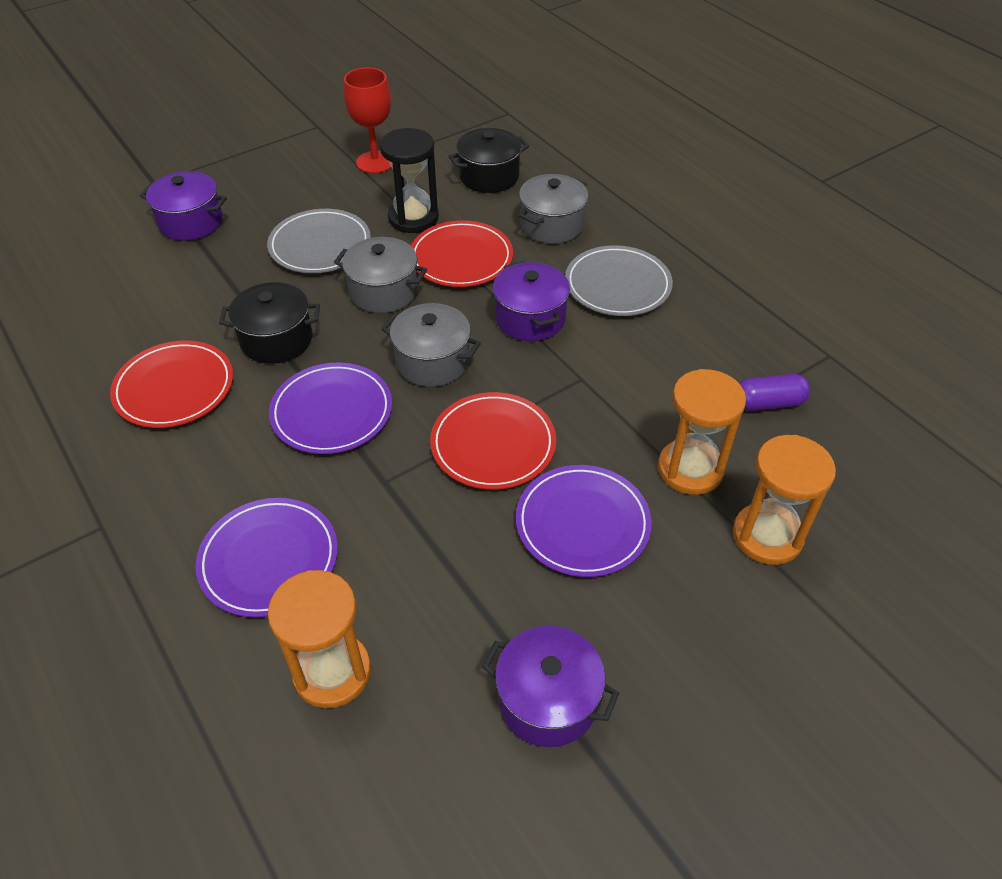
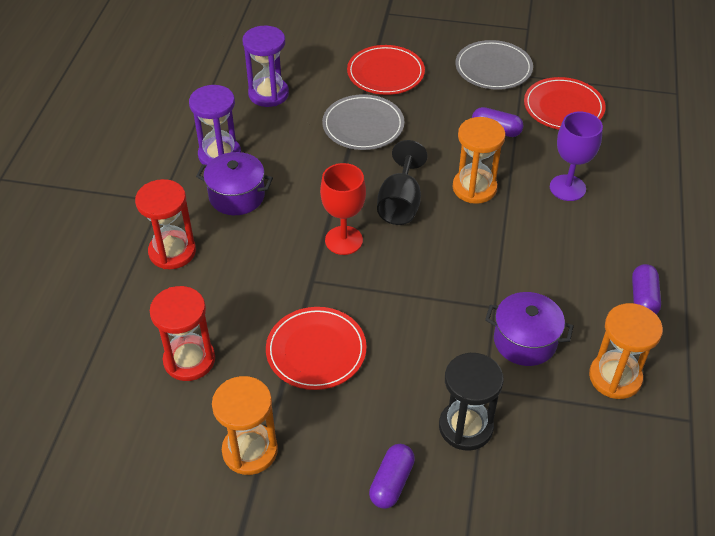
black goblet: none = 0 -> [377,140,428,225] = 1
black pot: [219,282,320,364] [448,128,529,193] = 2 -> none = 0
grey pot: [334,237,427,313] [381,303,481,387] [519,174,588,244] = 3 -> none = 0
purple capsule: [739,374,810,411] = 1 -> [369,444,415,509] [472,107,524,137] [632,264,661,314] = 3
purple goblet: none = 0 -> [550,112,603,201] = 1
purple hourglass: none = 0 -> [189,85,241,165] [242,26,289,107] = 2
purple plate: [196,498,338,617] [269,363,392,454] [516,465,652,577] = 3 -> none = 0
purple pot: [140,171,227,241] [482,626,619,747] [493,261,570,341] = 3 -> [196,152,273,215] [485,292,574,366] = 2
red hourglass: none = 0 -> [135,179,196,269] [150,286,215,381] = 2

